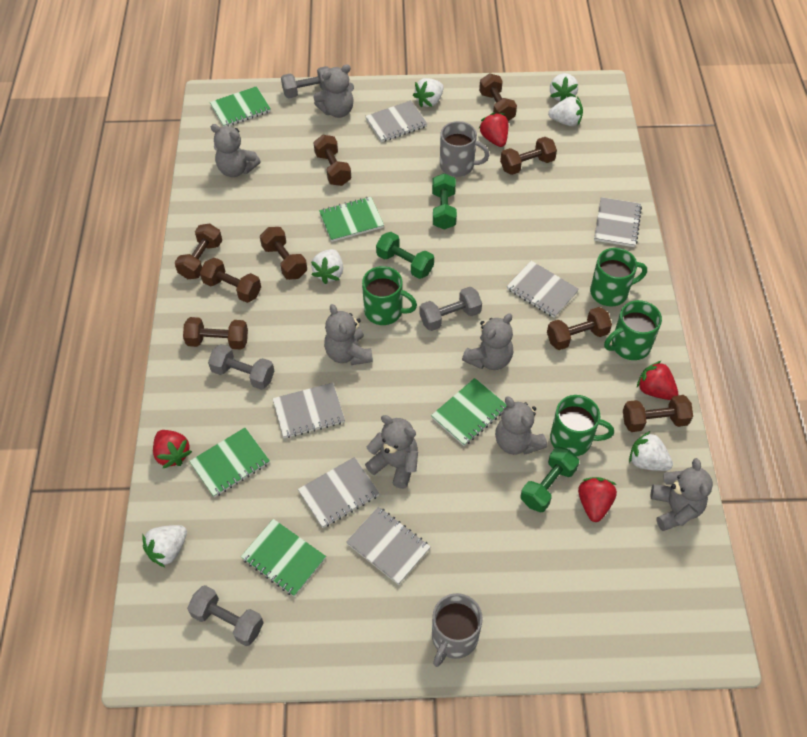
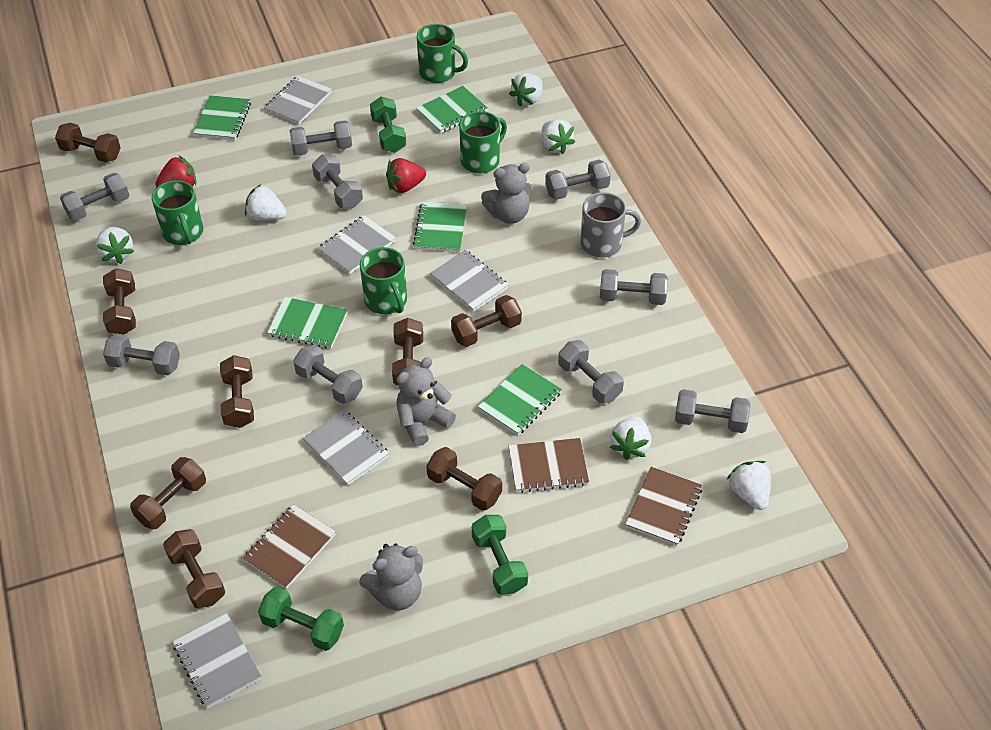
brown dumbbell: [175,223,222,279] [183,317,248,350] [200,258,261,303] [260,227,307,280] [313,135,351,186] [479,73,517,121] [500,137,557,175] [547,307,612,350] [623,395,693,432] = 9 -> [55,123,121,162] [103,268,136,335] [130,457,206,529] [163,529,225,608] [220,355,254,428] [392,318,423,385] [426,447,502,511] [451,295,522,347] = 8
brown notebook: none = 0 -> [243,504,336,589] [508,438,589,493] [625,467,702,546] = 3
grey dumbbell: [187,585,264,646] [208,344,274,390] [281,66,330,98] [419,287,482,331] = 4 -> [60,173,130,221] [103,333,180,375] [289,120,352,156] [293,345,363,404] [312,154,363,208] [545,160,611,200] [558,340,624,404] [600,269,668,305] [675,389,750,433] = 9
grey mug: [432,593,483,667] [440,121,489,177] = 2 -> [581,192,641,257] = 1
grey notebook: [272,383,345,438] [298,457,380,528] [346,507,431,585] [365,100,428,142] [507,261,579,318] [594,197,642,247] = 6 -> [172,613,261,708] [264,76,332,124] [303,410,389,485] [317,215,396,274] [430,250,509,312] = 5
grey teddy bear: [211,124,261,177] [313,64,354,118] [324,304,373,365] [365,415,418,489] [462,313,513,370] [495,396,547,455] [651,458,713,531] = 7 -> [359,544,423,610] [396,357,456,446] [481,163,533,224] = 3
red strawberry: [153,430,192,468] [479,112,508,147] [578,477,617,522] [637,361,678,400] = 4 -> [155,156,196,188] [386,158,426,193] = 2

